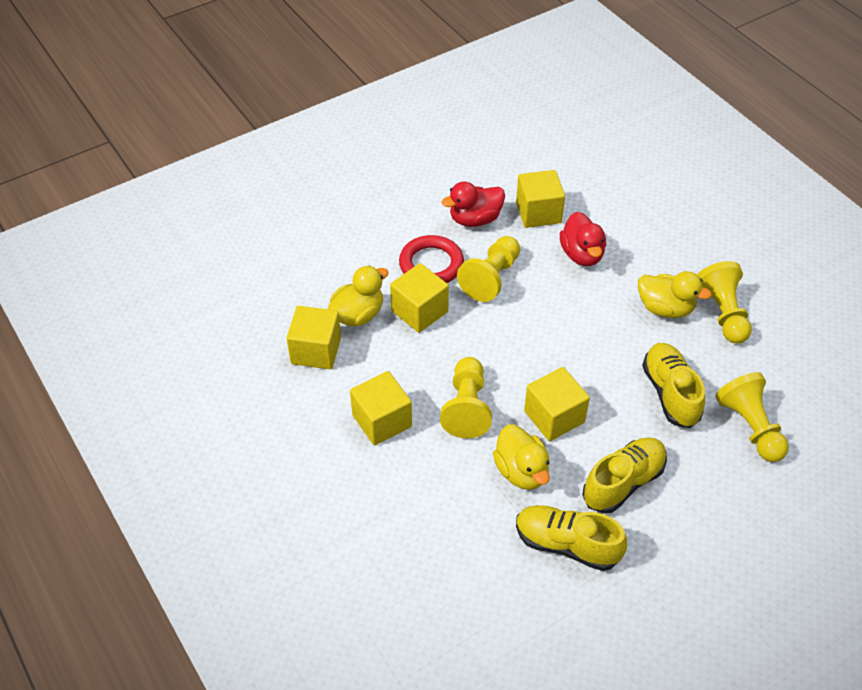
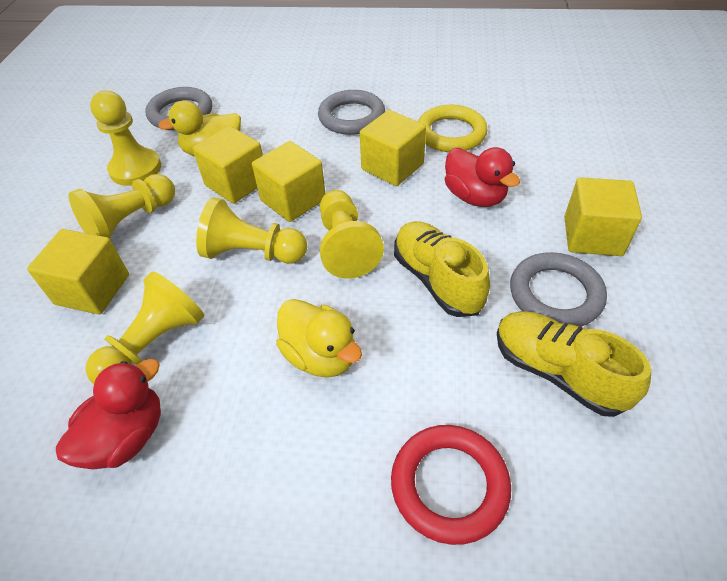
grey ring: none = 0 -> [146,87,212,130] [318,90,385,135] [510,252,607,327] = 3
yellow duck: [328,266,389,326] [493,424,550,490] [638,271,712,318] = 3 -> [158,100,241,157] [276,299,362,378] = 2
yellow pawn: [440,357,492,438] [457,236,520,302] [697,261,752,343] [715,372,789,462] = 4 -> [69,174,175,239] [85,271,204,384] [90,91,161,186] [196,197,307,264] [320,190,384,279] = 5
yellow ring: none = 0 -> [418,105,488,152] = 1
yellow shoe: [516,505,627,571] [582,437,667,513] [642,343,705,428] = 3 -> [394,221,490,317] [497,311,651,417] = 2

